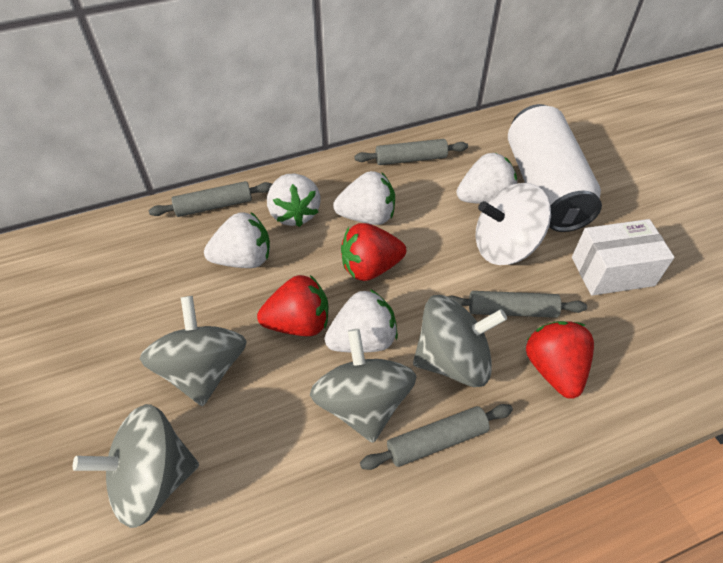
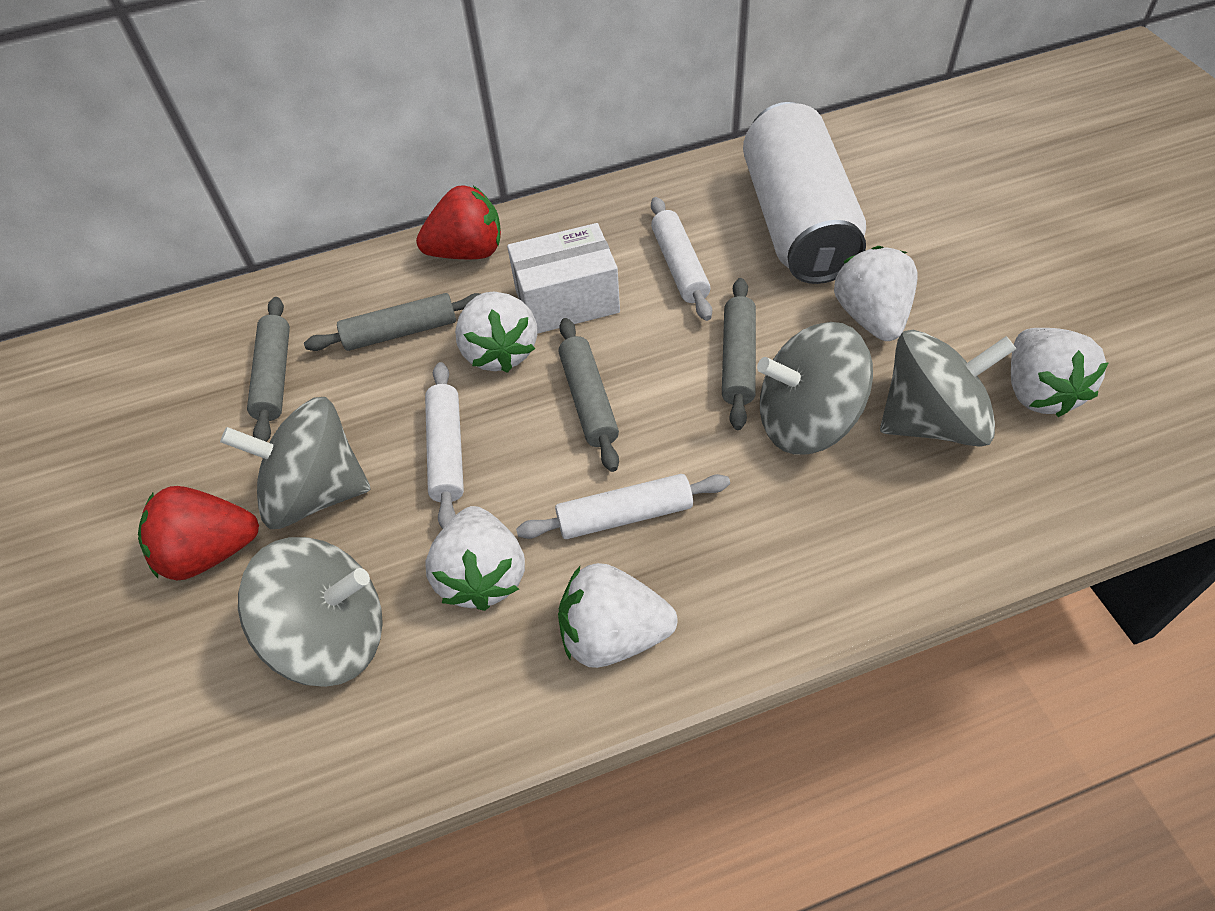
red strawberry: [257,275,328,336] [341,223,406,281] [526,321,594,399] = 3 -> [138,486,259,580] [416,185,501,259] = 2
white rolling pin: none = 0 -> [425,362,464,529] [516,474,730,539] [651,197,712,321] = 3
white spinning top: [476,183,551,265] = 1 -> none = 0

